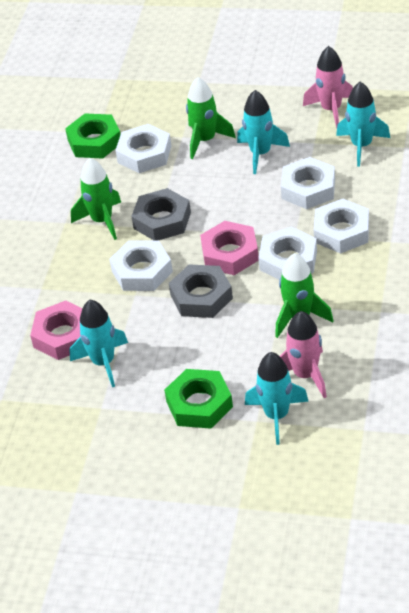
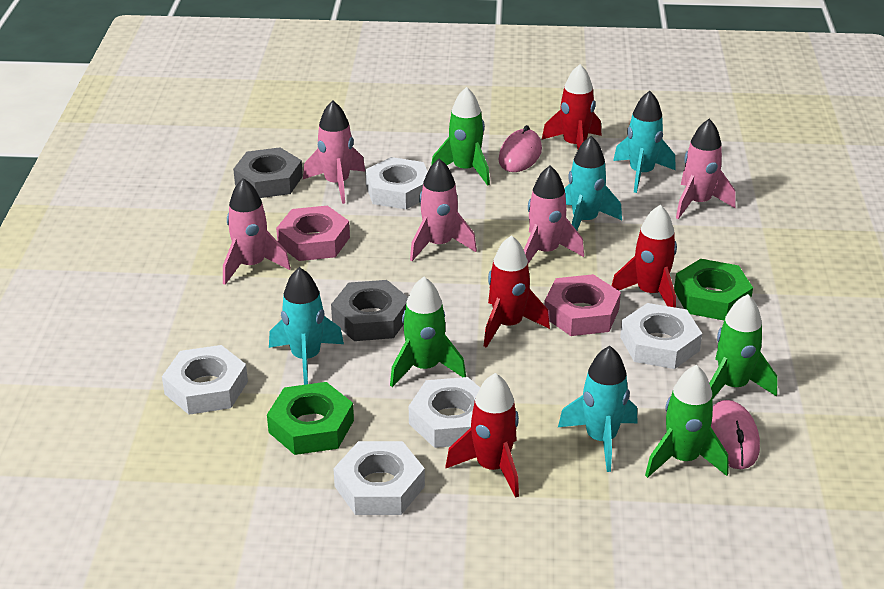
green rocket: [71,158,121,240] [186,77,236,159] [275,253,334,338] = 3 -> [390,277,466,387] [431,87,490,186] [645,365,728,478] [709,294,777,399] = 4
pink mouse: none = 0 -> [499,125,542,172] [711,400,760,469] = 2
pink rocket: [280,311,327,398] [303,46,353,128] = 2 -> [223,178,291,285] [303,100,365,204] [410,158,477,261] [524,165,584,263] [676,119,736,219] = 5
red rocket: none = 0 -> [446,373,519,498] [484,235,550,348] [542,64,601,149] [612,205,677,308] = 4

